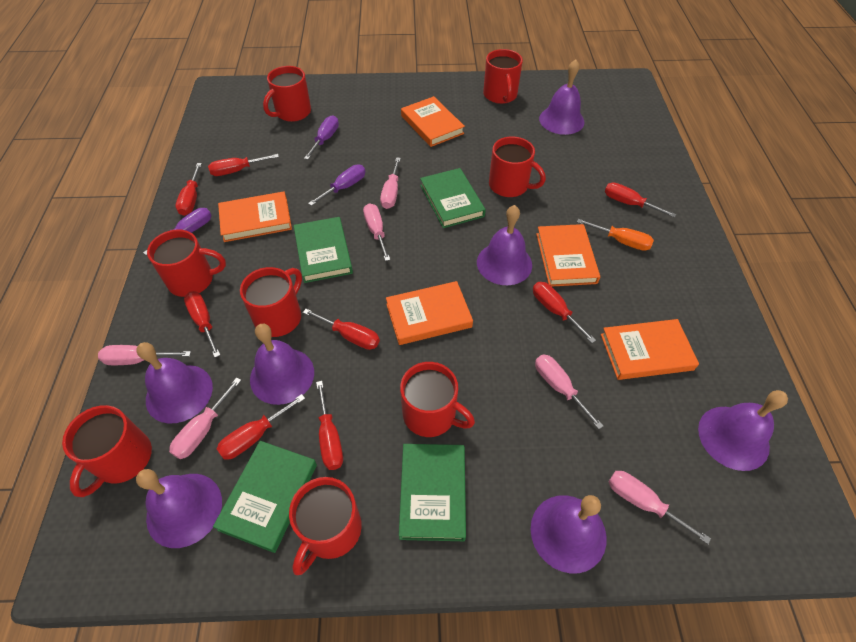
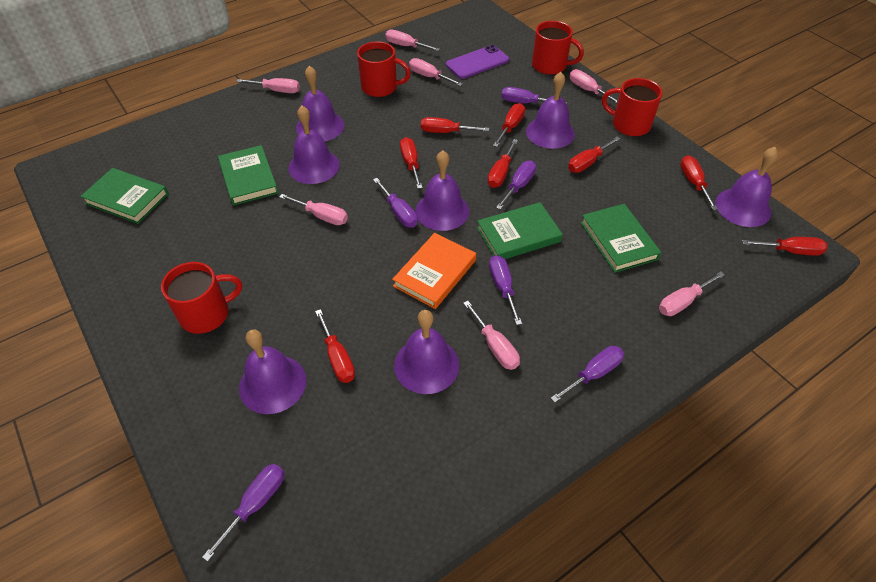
orange book: [218,191,292,242] [386,281,473,345] [401,96,465,147] [536,224,600,287] [601,319,699,380] = 5 -> [392,233,476,309] = 1
orange screwdriver: [577,219,654,251] = 1 -> none = 0
pink screwdriver: [98,345,191,365] [169,377,241,459] [363,204,390,261] [380,157,401,209] [535,354,603,429] [609,471,711,544] = 6 -> [236,78,300,93] [279,194,348,225] [385,30,440,51] [409,58,463,86] [463,301,520,370] [569,69,618,103] [659,271,725,316] = 7
purple phone: none = 0 -> [446,45,509,79] = 1
purple screwdriver: [143,208,212,255] [304,115,339,160] [308,165,365,206] = 3 -> [202,464,284,562] [373,178,418,228] [489,255,522,325] [496,161,536,210] [501,87,567,104] [551,346,624,403] = 6
red mug: [62,405,152,497] [147,230,226,297] [240,267,302,337] [263,66,311,122] [289,477,362,575] [400,362,475,437] [483,49,523,104] [489,136,546,197] = 8 -> [161,262,242,334] [357,41,411,97] [532,21,584,75] [602,78,663,136] = 4

